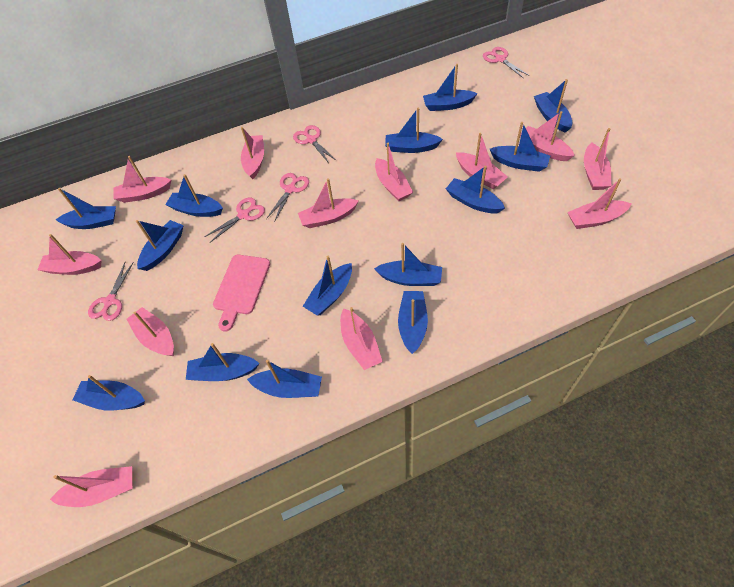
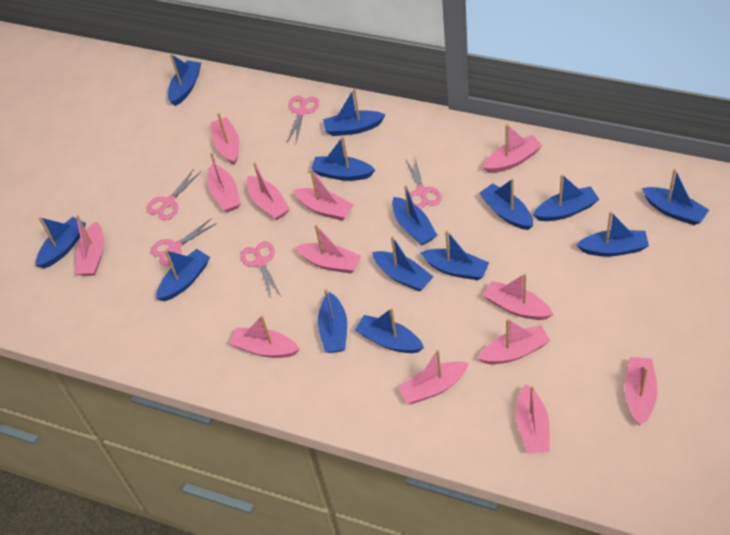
pink boat: [38,234,101,275] [50,466,132,507] [113,156,171,203] [126,307,174,356] [241,127,264,179] [298,178,359,228] [340,307,383,370] [375,143,413,201] [456,133,508,189] [520,111,575,161] [567,178,632,229] [584,128,611,190] = 12 -> [76,215,104,276] [208,153,240,212] [211,113,240,165] [229,315,300,358] [247,162,290,220] [294,169,354,221] [296,224,361,274] [398,349,469,404] [478,319,550,364] [483,124,543,173] [483,273,553,320] [516,384,550,454] [624,357,657,425] = 13
pink cutting board: [213,255,270,331] = 1 -> none = 0

